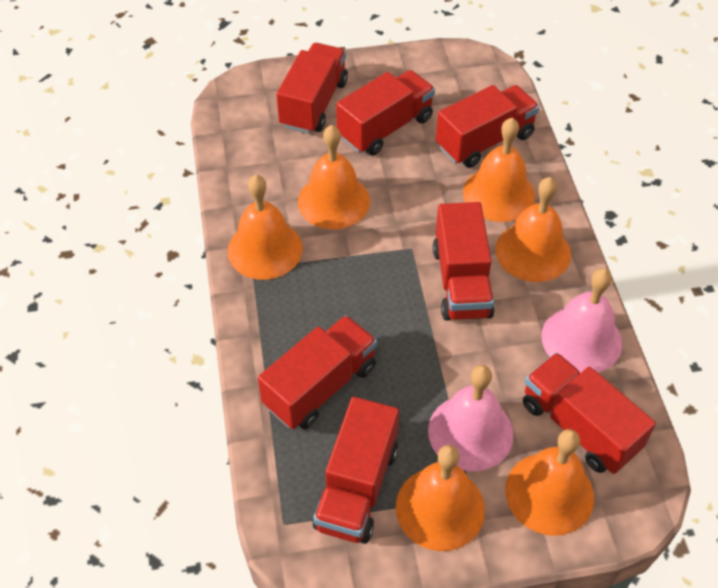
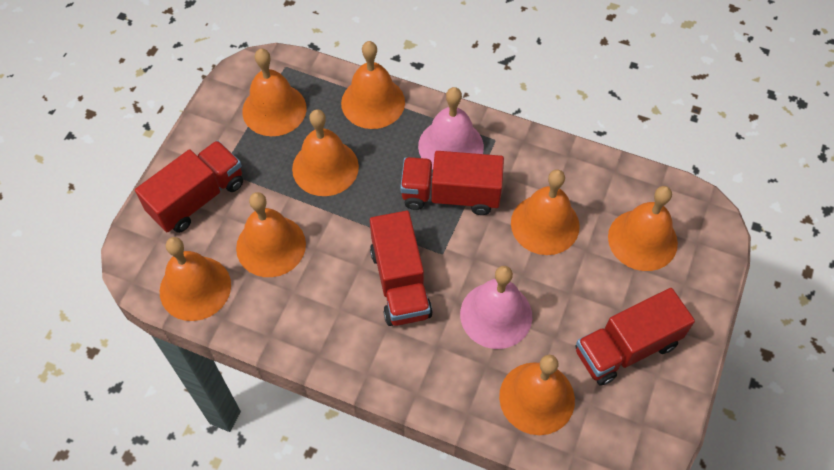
orange bell: [227,175,303,280] [298,125,370,230] [395,445,485,551] [463,118,535,222] [495,177,571,282] [505,429,594,536] = 6 -> [160,237,231,321] [236,192,306,277] [242,49,307,136] [292,109,359,196] [341,41,405,129] [499,355,575,435] [511,169,580,255] [608,186,678,271] = 8
red truck: [258,315,377,429] [276,43,348,134] [313,397,399,544] [336,70,435,155] [433,202,495,321] [436,85,539,168] [523,353,656,474] = 7 -> [135,140,243,233] [370,211,433,326] [400,151,504,215] [576,288,695,386] = 4

